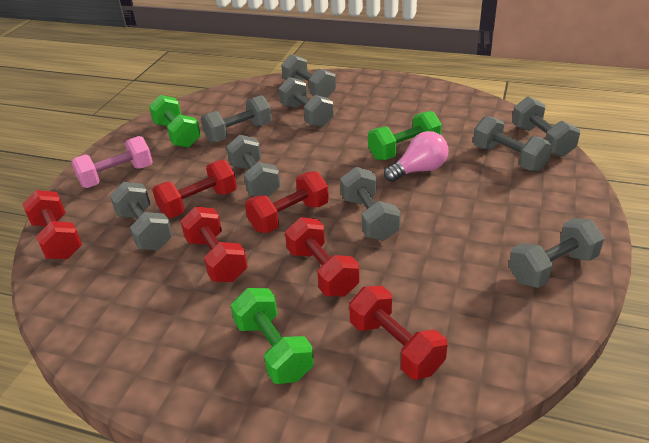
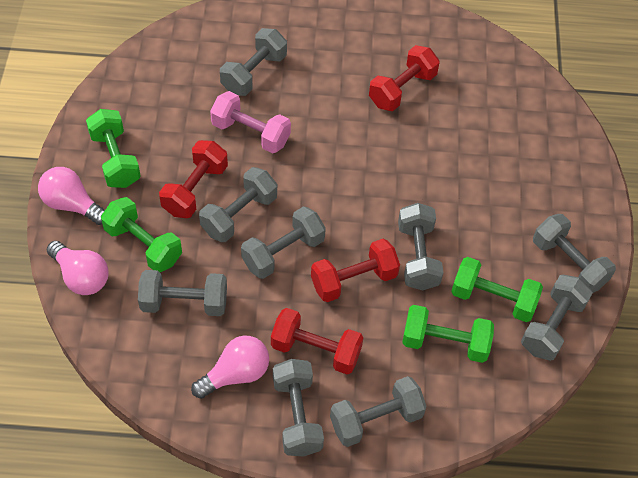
green dumbbell: [149,95,201,148] [231,288,314,384] [368,111,442,160] = 3 -> [86,109,141,188] [101,197,182,272] [402,305,494,363] [451,257,543,322] = 4
pink light bulb: [384,131,448,182] = 1 -> [38,167,105,225] [47,241,109,295] [191,336,269,399] = 3
red dumbbell: [22,190,82,259] [152,160,237,218] [180,206,248,282] [245,171,329,233] [285,217,360,296] [349,286,448,380] = 6 -> [159,140,228,218] [271,308,364,374] [311,239,400,302] [369,45,440,111] = 4

